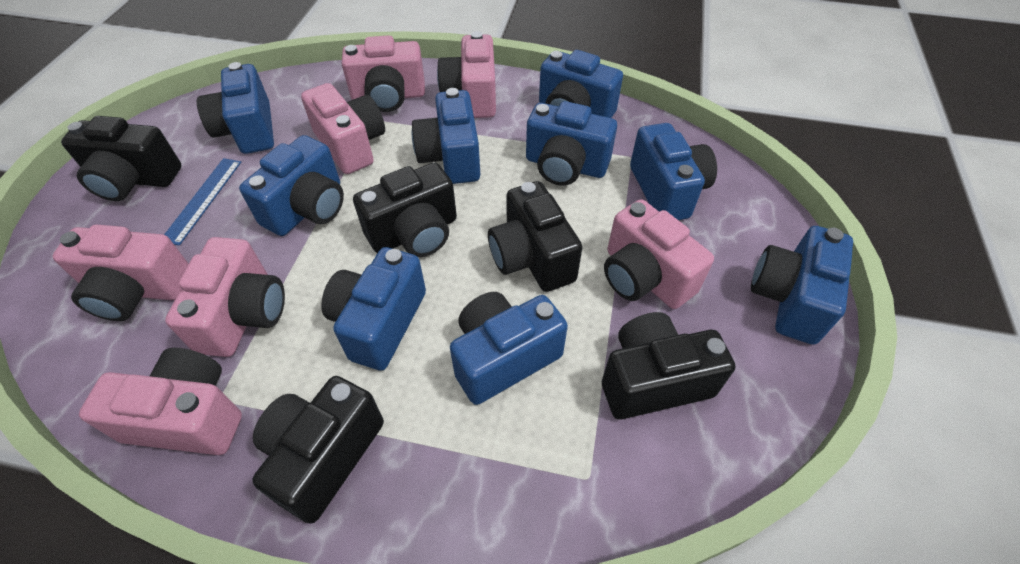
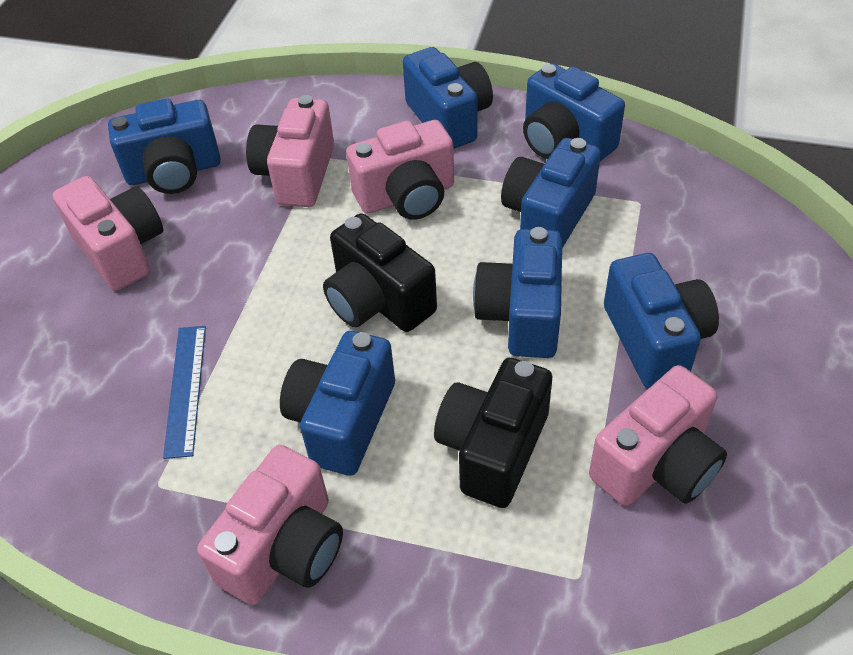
black camera: [61,116,182,201] [252,376,384,523] [353,162,457,257] [488,181,582,292] [602,312,735,420] = 5 -> [323,213,437,332] [434,358,552,508] = 2
blue camera: [197,62,274,154] [239,135,344,236] [321,247,426,371] [412,88,480,184] [450,292,568,405] [526,101,617,186] [539,50,623,118] [630,123,717,220] [751,226,853,345] = 9 -> [108,98,221,194] [280,331,395,476] [403,47,493,149] [473,227,562,358] [501,138,601,248] [523,63,625,161] [604,253,719,388] = 7
pink camera: [52,225,189,321] [79,348,242,455] [165,237,285,357] [301,83,385,174] [342,35,425,112] [437,31,496,118] [604,199,714,309] = 7 -> [52,176,163,290] [197,445,343,605] [246,95,334,207] [346,120,454,220] [589,365,727,506] = 5

